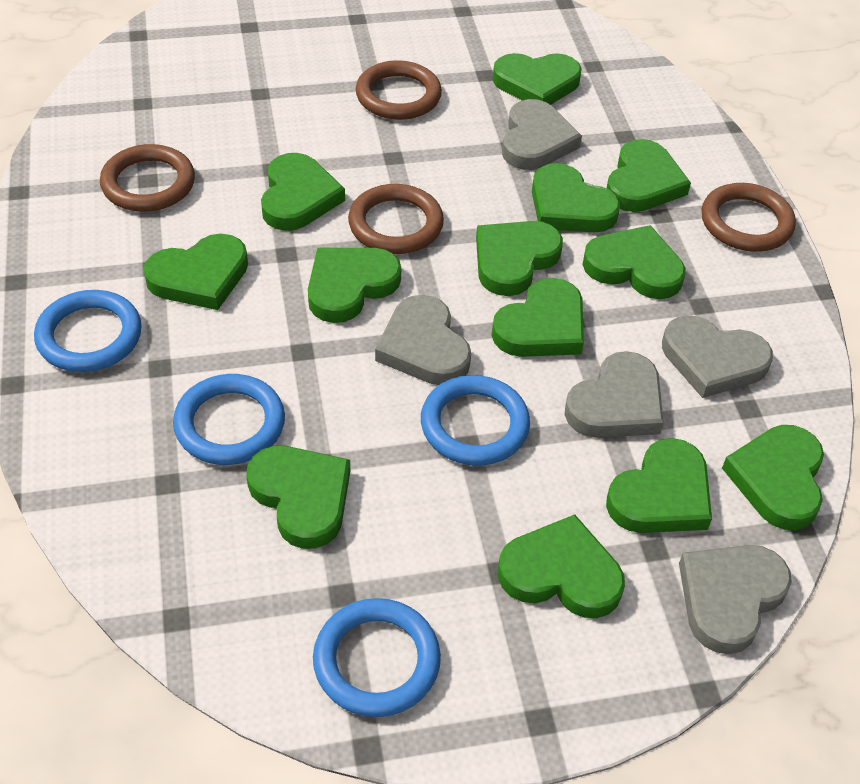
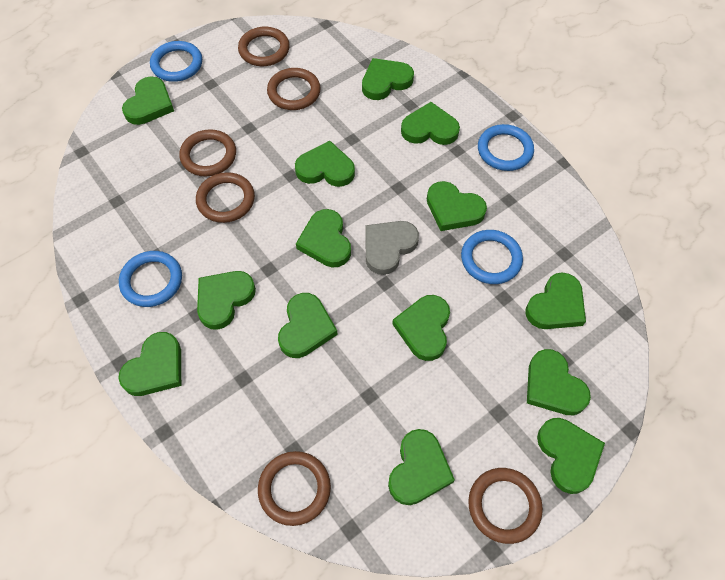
brown ring: [100,144,195,212] [348,184,444,254] [356,60,442,120] [701,183,796,252] = 4 -> [179,129,236,176] [196,172,255,223] [238,27,290,66] [258,451,331,526] [267,68,321,110] [468,468,543,544] = 6
green heart: [143,234,248,310] [246,446,350,549] [261,153,345,231] [308,248,401,323] [476,221,563,296] [491,278,584,357] [493,53,582,105] [498,515,625,618] [532,163,620,232] [582,225,686,299] [606,139,691,212] [606,438,712,533] [722,425,824,530] = 13 -> [118,332,181,396] [122,77,174,125] [197,271,256,330] [278,293,338,358] [295,141,355,187] [296,209,351,268] [362,58,414,100] [388,429,455,505] [392,295,450,361] [401,102,460,145] [427,181,487,231] [525,273,586,329] [527,349,591,415] [537,418,605,494] = 14
grey heart: [375,295,471,385] [502,99,582,170] [565,351,664,438] [662,315,773,398] [679,545,792,654] = 5 -> [365,221,419,275] = 1

